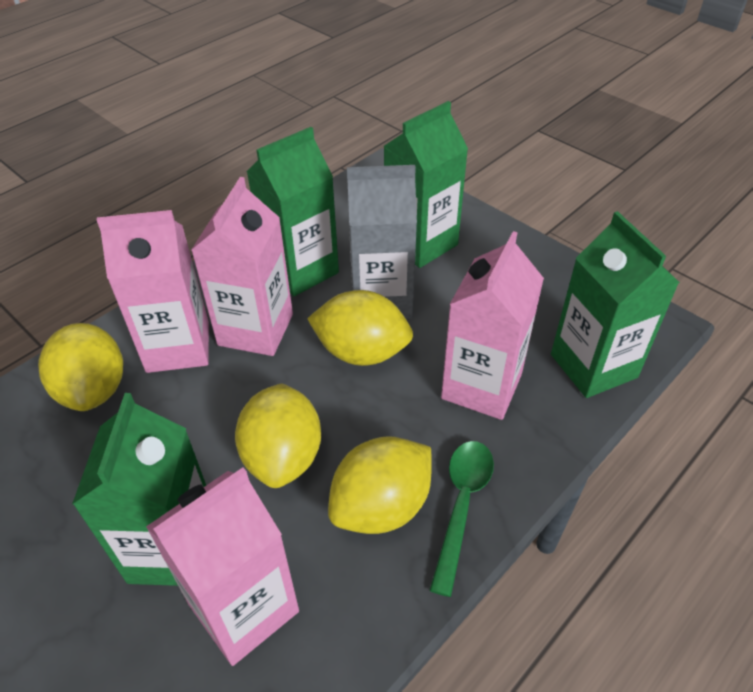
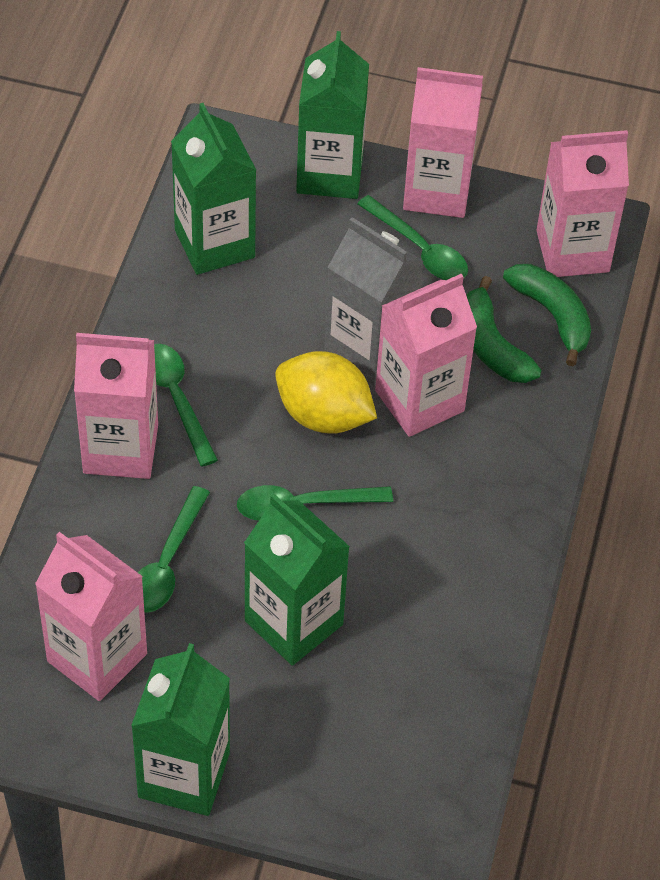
green banana: none = 0 -> [466,276,541,383] [503,264,591,366] = 2
green spoon: [430,441,494,597] = 1 -> [138,486,210,613] [154,344,218,467] [237,485,393,521] [357,195,468,280] = 4
pink carton: [97,210,209,373] [146,467,299,666] [191,177,293,356] [441,231,544,420] = 4 -> [35,532,147,701] [74,333,158,479] [375,274,477,437] [403,67,483,218] [536,130,629,277] = 5
yellow lemon: [38,323,123,411] [235,383,321,488] [307,290,413,366] [328,436,431,534] = 4 -> [275,351,377,434] = 1

